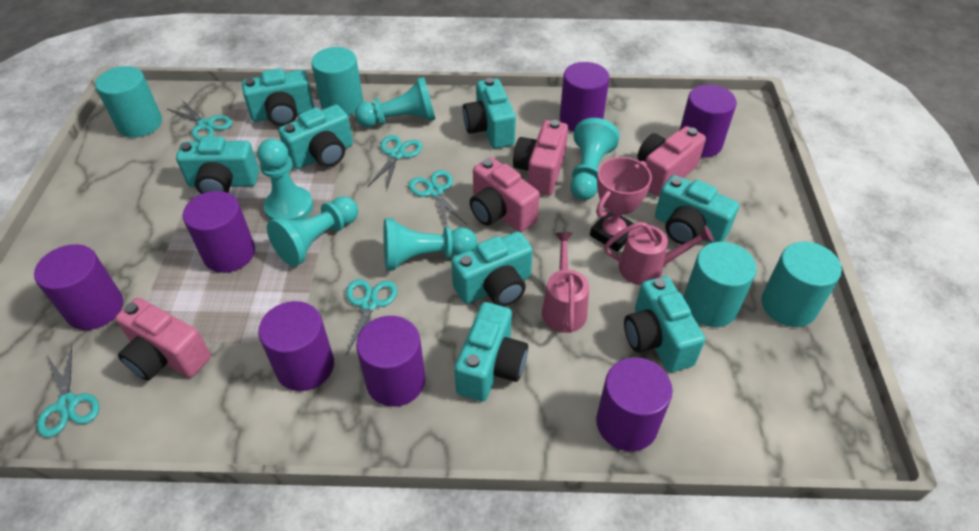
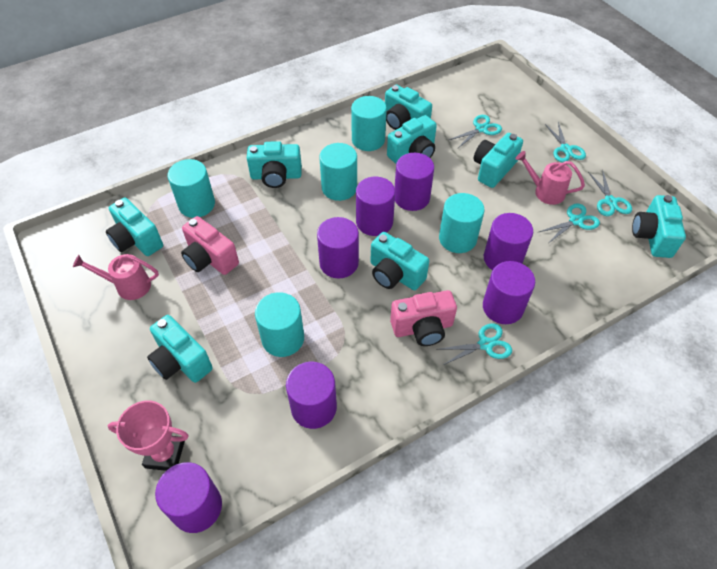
pink camera: [115,298,211,381] [470,157,540,232] [513,120,568,195] [637,126,706,197] = 4 -> [181,216,239,275] [390,290,457,346] = 2
turquoise cylinder: [95,66,162,138] [311,47,363,116] [683,242,757,327] [761,241,842,327] = 4 -> [167,159,215,218] [255,292,304,357] [319,143,357,201] [351,96,387,151] [439,193,485,253] = 5
turquoise pawn: [257,139,313,220] [267,196,358,267] [355,77,435,127] [383,218,477,270] [570,118,620,200] = 5 -> none = 0

